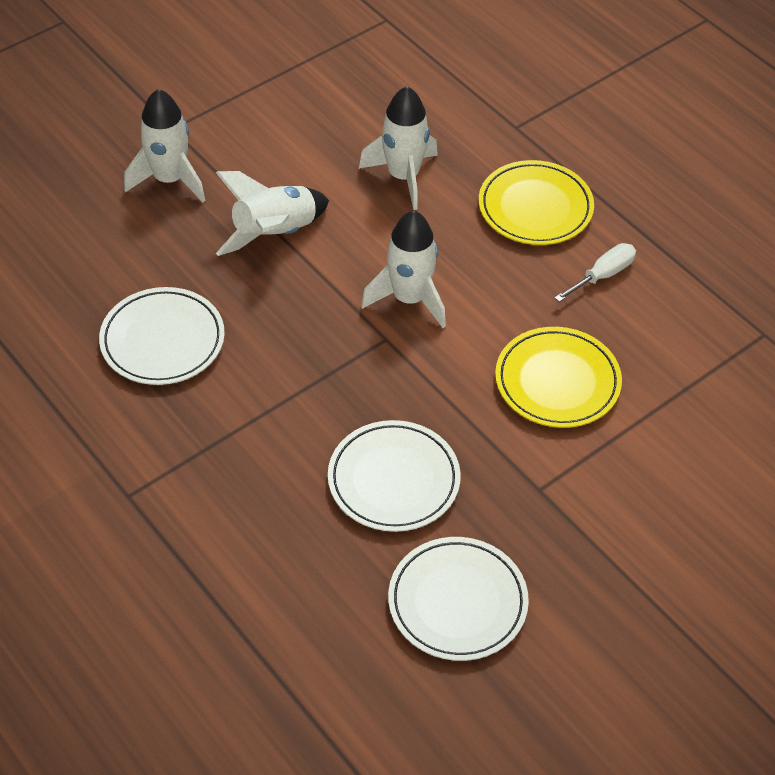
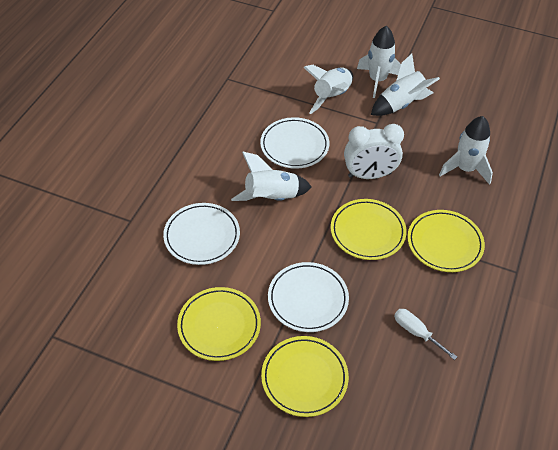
white clock: none = 0 -> [344,124,404,179] = 1
white rocket: [124,89,206,203] [216,171,329,256] [359,86,438,210] [361,211,446,328] = 4 -> [231,152,312,201] [304,65,353,114] [357,26,401,98] [371,54,440,116] [439,116,493,185] = 5
yellow plate: [479,160,594,245] [495,327,622,428] = 2 -> [177,287,261,361] [261,336,349,417] [331,199,406,260] [407,210,485,272] = 4

